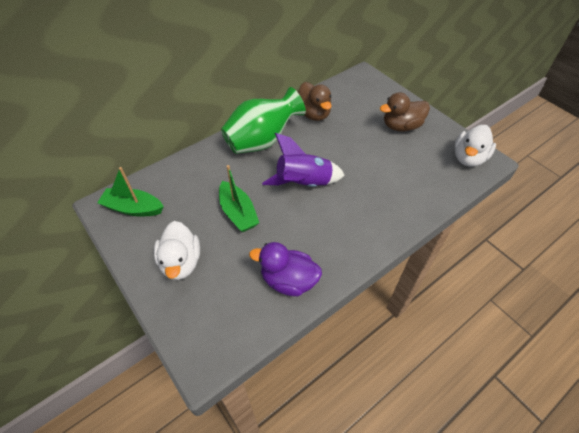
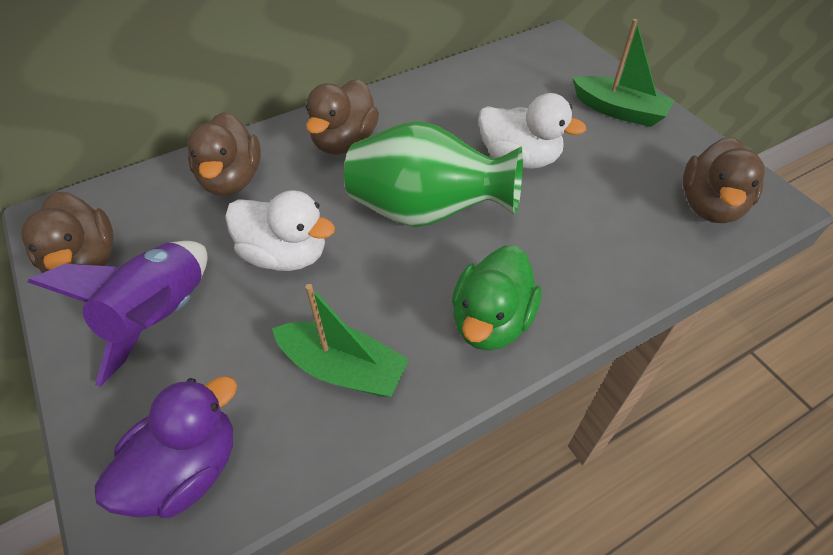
brown duck: [298,82,332,121] [380,92,430,131] = 2 -> [22,192,114,273] [188,112,261,196] [306,79,379,155] [683,137,765,223] = 4
green duck: none = 0 -> [452,245,542,351] = 1

